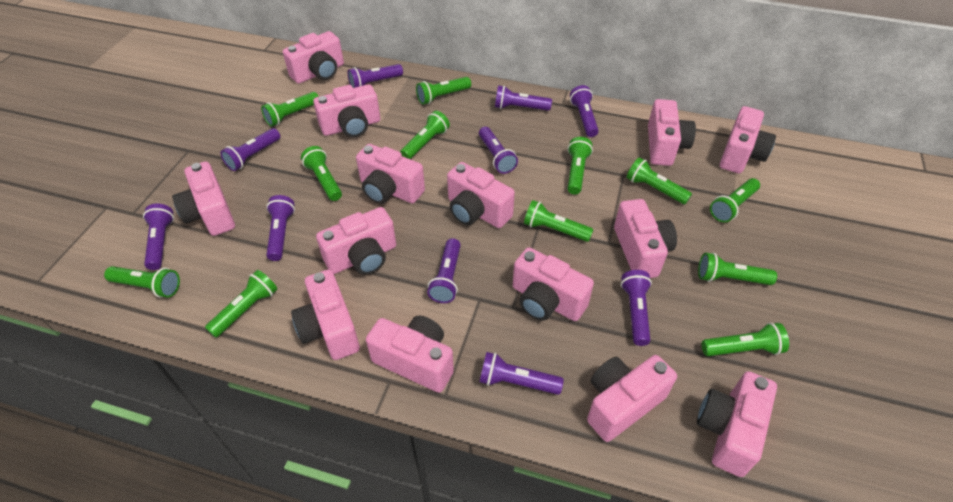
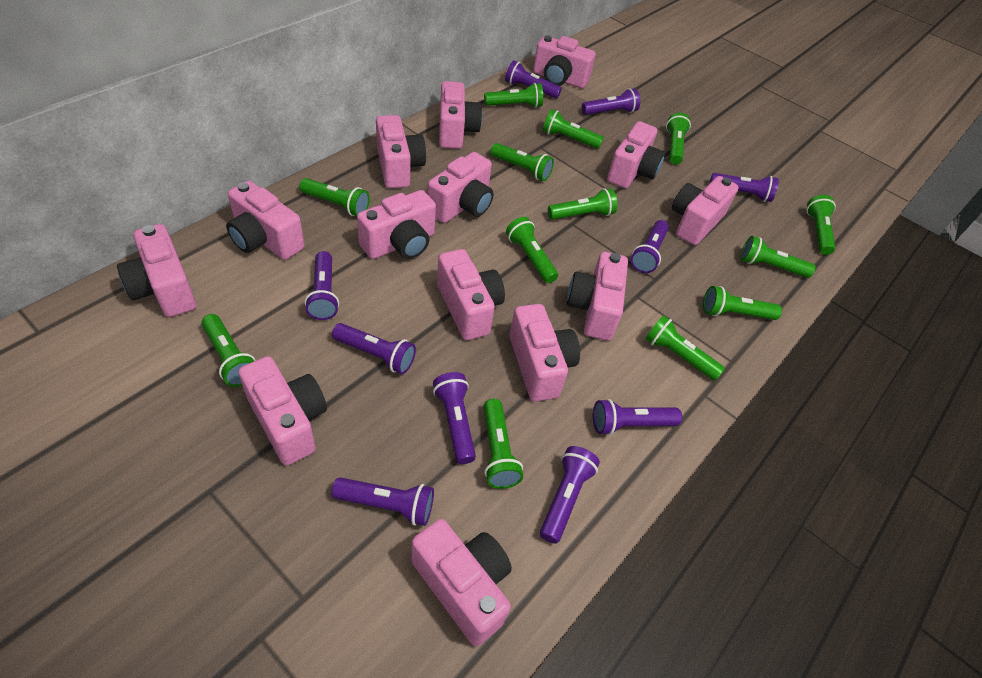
green flashlight: [104,266,180,298] [205,270,277,338] [261,92,319,127] [301,146,342,201] [400,111,450,159] [416,77,471,105] [524,200,594,242] [568,137,593,195] [626,157,692,204] [698,253,777,285] [702,323,789,356] [710,178,760,222] = 12 -> [201,314,256,387] [299,178,370,216] [483,399,523,489] [484,83,543,108] [490,143,554,181] [506,217,558,283] [542,109,604,149] [548,188,617,220] [645,315,725,381] [666,113,691,165] [703,286,782,320] [740,236,816,278] [806,195,836,255] = 13

